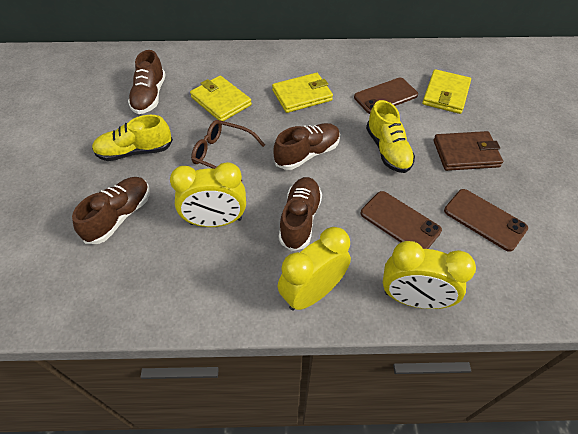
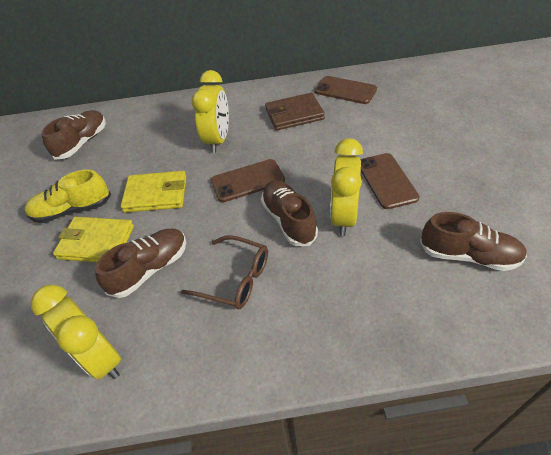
yellow shoe: [92,115,173,161] [366,100,415,173] = 2 -> [24,169,111,223] = 1
yellow wallet: [190,76,252,121] [272,73,333,113] [422,69,471,114] = 3 -> [53,217,134,262] [121,171,186,213] = 2

